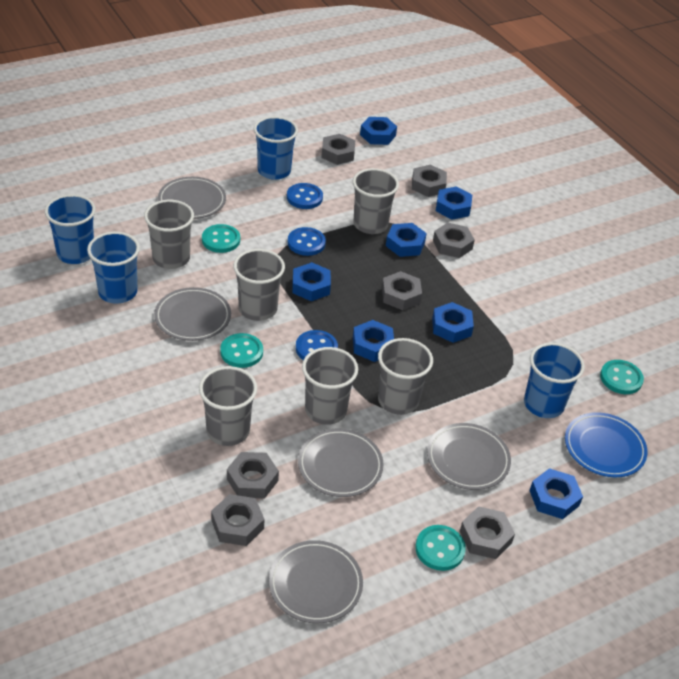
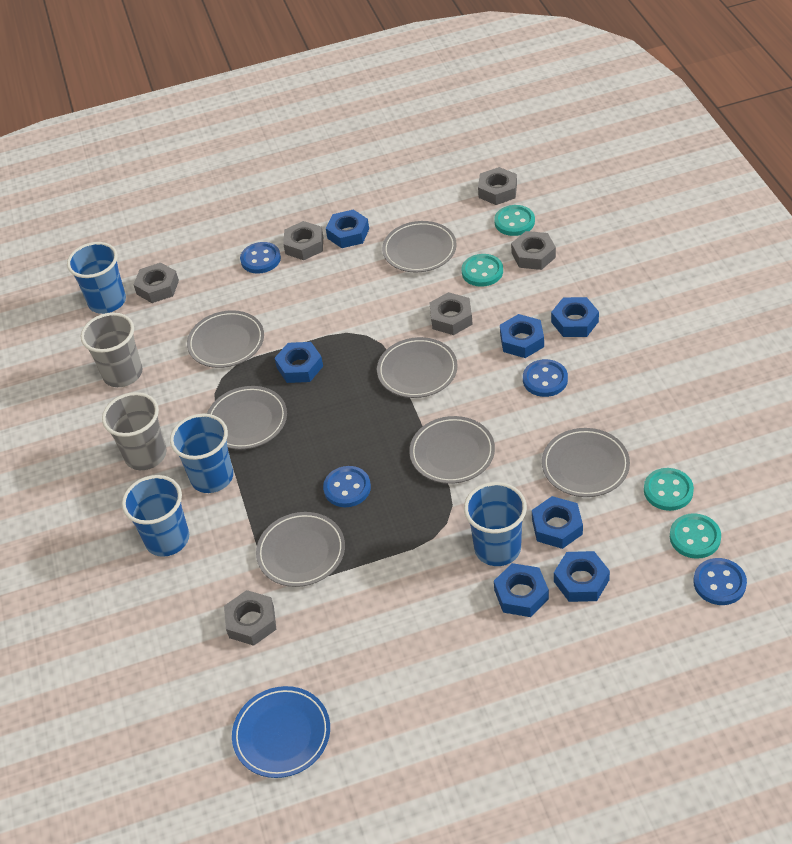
blue button: [287,183,323,209] [288,227,326,256] [296,330,338,360] = 3 -> [240,242,281,274] [323,466,371,507] [523,359,568,397] [693,558,747,605] = 4
grey cup: [144,200,194,269] [199,366,257,446] [233,249,285,321] [302,347,358,425] [353,168,399,234] [378,338,433,415] = 6 -> [81,313,142,387] [102,392,167,470] = 2
grey nut: [211,494,265,546] [227,452,279,499] [321,134,355,165] [382,271,422,310] [412,165,447,197] [433,223,475,258] [460,506,515,559] = 7 -> [133,263,179,303] [224,590,276,646] [283,221,323,260] [430,292,473,335] [478,167,517,205] [511,231,556,270] = 6
grey plate: [154,287,231,341] [158,177,226,219] [269,540,363,623] [298,429,384,497] [427,423,511,490] = 5 -> [187,310,264,368] [207,386,287,449] [256,512,345,587] [377,337,458,398] [382,221,457,272] [409,416,495,484] [542,428,630,497] = 7

